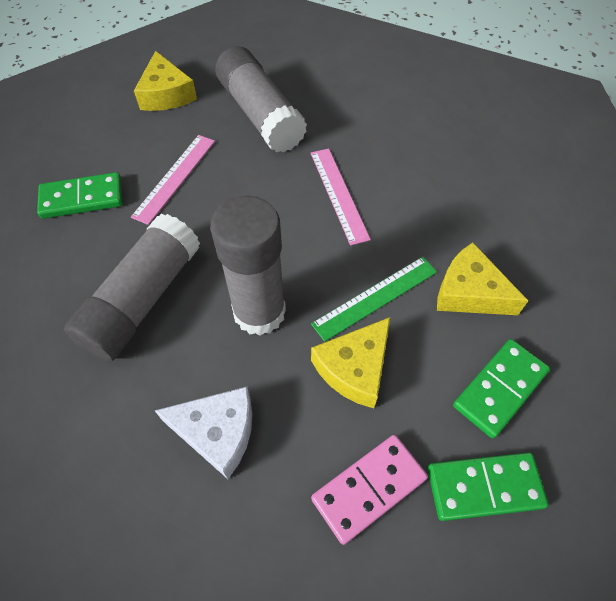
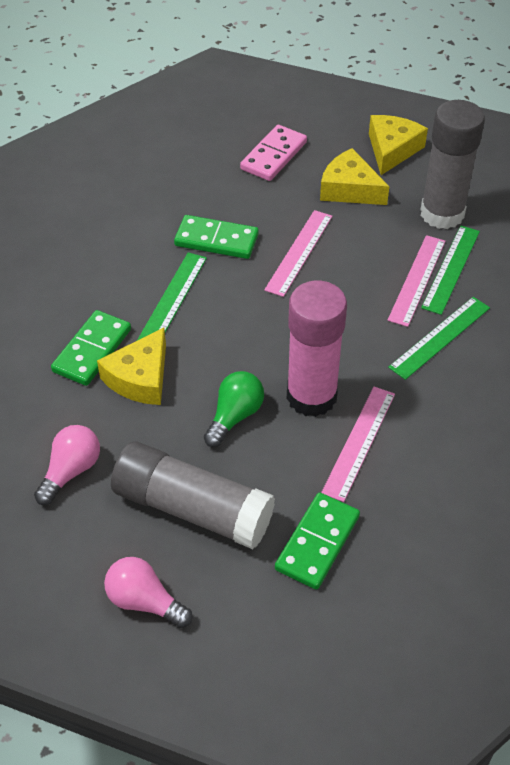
green light bulb: none = 0 -> [204,371,264,447] = 1
green ruler: [311,257,437,342] = 1 -> [137,252,207,340] [388,297,490,380] [421,226,480,315] = 3
grey glue stick: [64,214,200,361] [210,196,286,336] [215,46,307,152] = 3 -> [111,441,275,549] [421,100,485,229] = 2
pink glue stick: none = 0 -> [287,281,347,417] = 1
pink light bulb: none = 0 -> [34,425,100,505] [104,557,192,628] = 2
pink ruler: [131,135,215,225] [310,148,371,246] = 2 -> [264,210,332,297] [321,387,395,502] [387,235,445,327] = 3
white cheese: [154,387,252,479] = 1 -> none = 0

